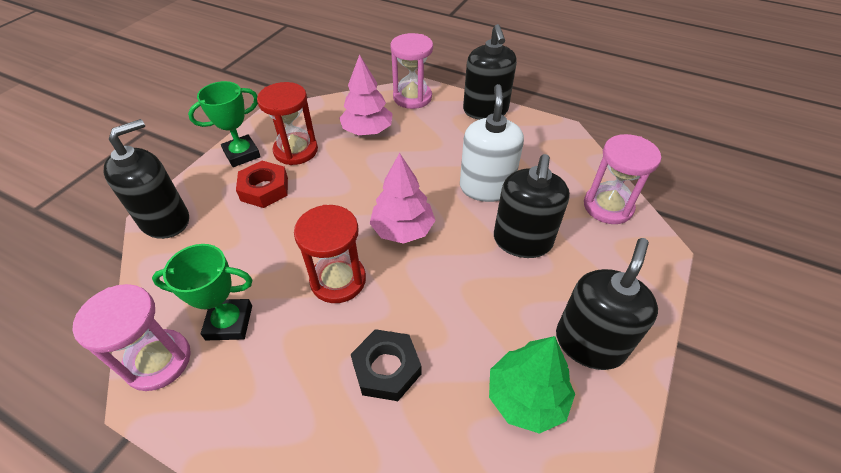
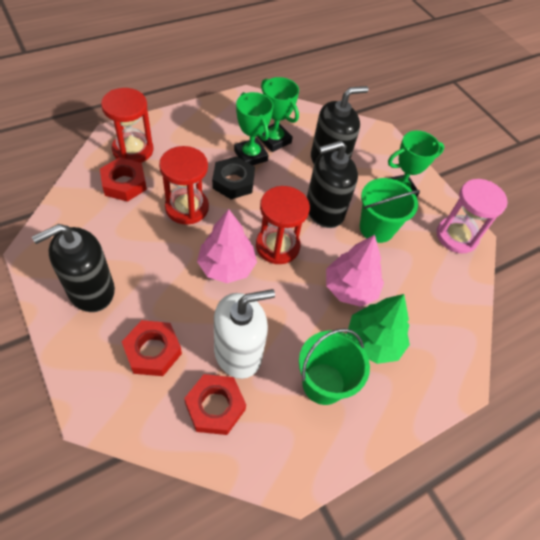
black soap dispenser: [104,119,189,239] [463,24,517,120] [494,154,570,258] [556,238,658,370] = 4 -> [32,224,115,312] [307,140,358,228] [311,86,368,164] = 3
green bucket: none = 0 -> [299,328,370,405] [360,178,420,243] = 2
green trophy: [152,244,253,340] [188,81,261,167] = 2 -> [234,92,274,165] [258,77,299,152] [388,131,445,197] = 3
pink hourglass: [72,284,191,391] [390,33,433,109] [584,134,661,224] = 3 -> [437,179,508,253] = 1
red hourglass: [257,82,318,165] [294,205,366,303] = 2 -> [101,88,153,163] [159,146,209,225] [256,186,310,264] = 3
red nut: [236,161,288,208] = 1 -> [100,157,147,202] [122,320,182,376] [184,374,246,435] = 3

